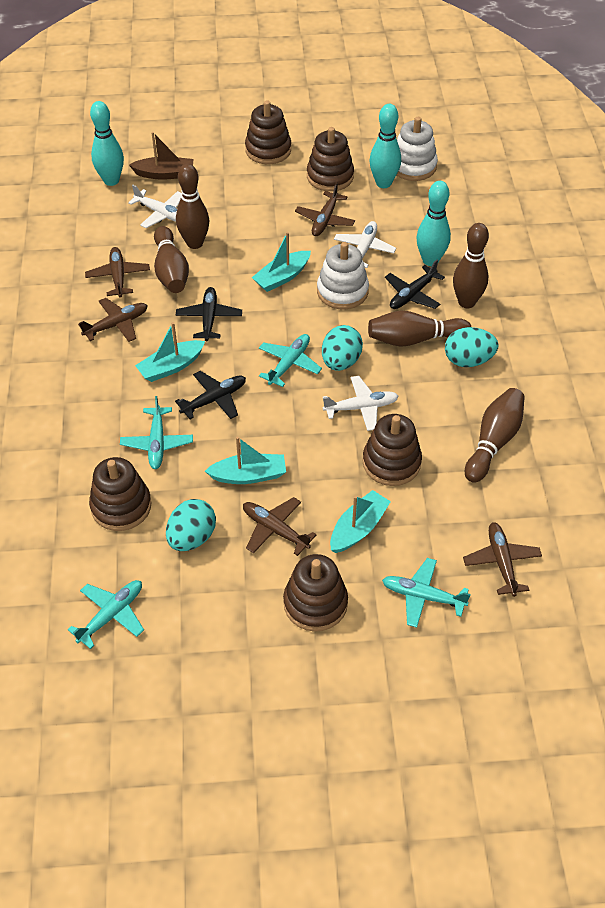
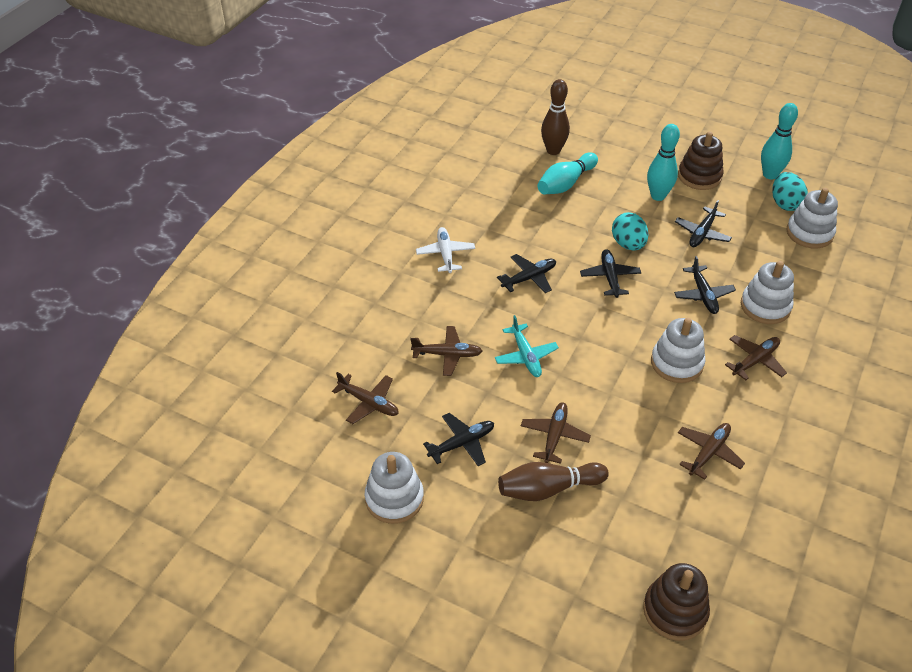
black plane: [175,371,246,419] [176,287,242,341] [385,259,445,309] = 3 -> [423,413,494,466] [497,254,556,293] [580,249,641,298] [674,256,736,314] [675,200,732,247] = 5
brown boat: [129,132,193,180] = 1 -> none = 0
brown bowling pin: [154,226,189,293] [176,164,209,249] [368,311,471,347] [453,223,489,308] [465,388,525,483] = 5 -> [498,462,609,501] [541,79,570,155] = 2
brown stacking toy: [89,457,151,531] [245,100,291,164] [283,554,348,632] [307,127,354,192] [363,414,422,486] = 5 -> [643,563,710,641] [678,131,724,190] = 2
turquoise boat: [135,322,205,382] [205,437,286,484] [252,232,311,292] [330,490,391,553] = 4 -> none = 0
turquoise egg: [166,499,216,551] [322,325,363,371] [445,327,499,367] = 3 -> [612,212,649,250] [772,172,808,211] = 2
turquoise plane: [68,580,144,649] [120,396,193,469] [259,334,322,387] [382,558,471,628] = 4 -> [495,315,559,377] = 1
white plane: [128,185,181,228] [323,376,399,431] [334,221,396,268] = 3 -> [416,227,475,273] = 1
white stacking toy: [317,242,369,309] [396,117,438,181] = 2 -> [365,452,424,524] [651,318,705,383] [741,261,794,324] [787,188,838,248] = 4

